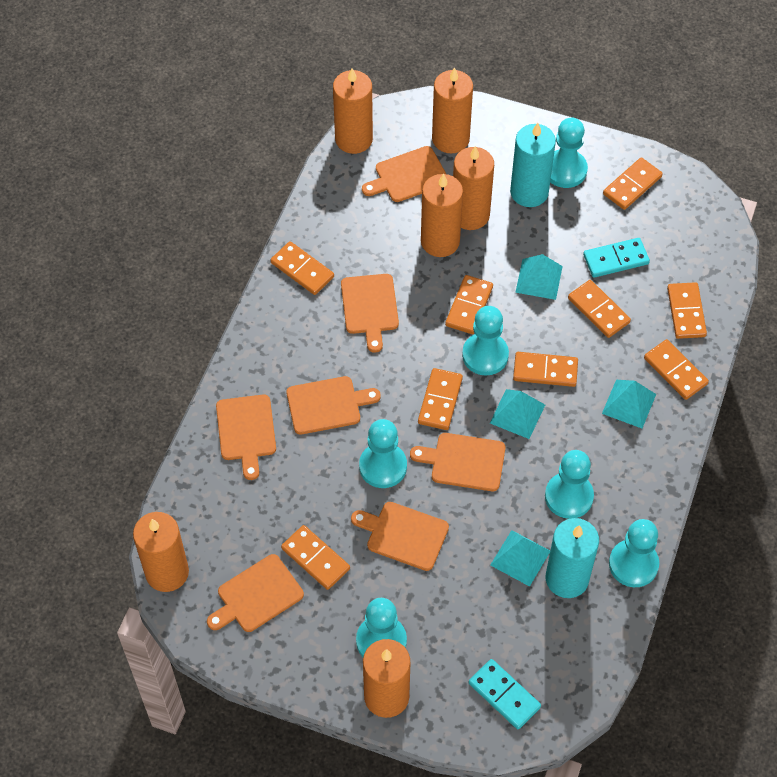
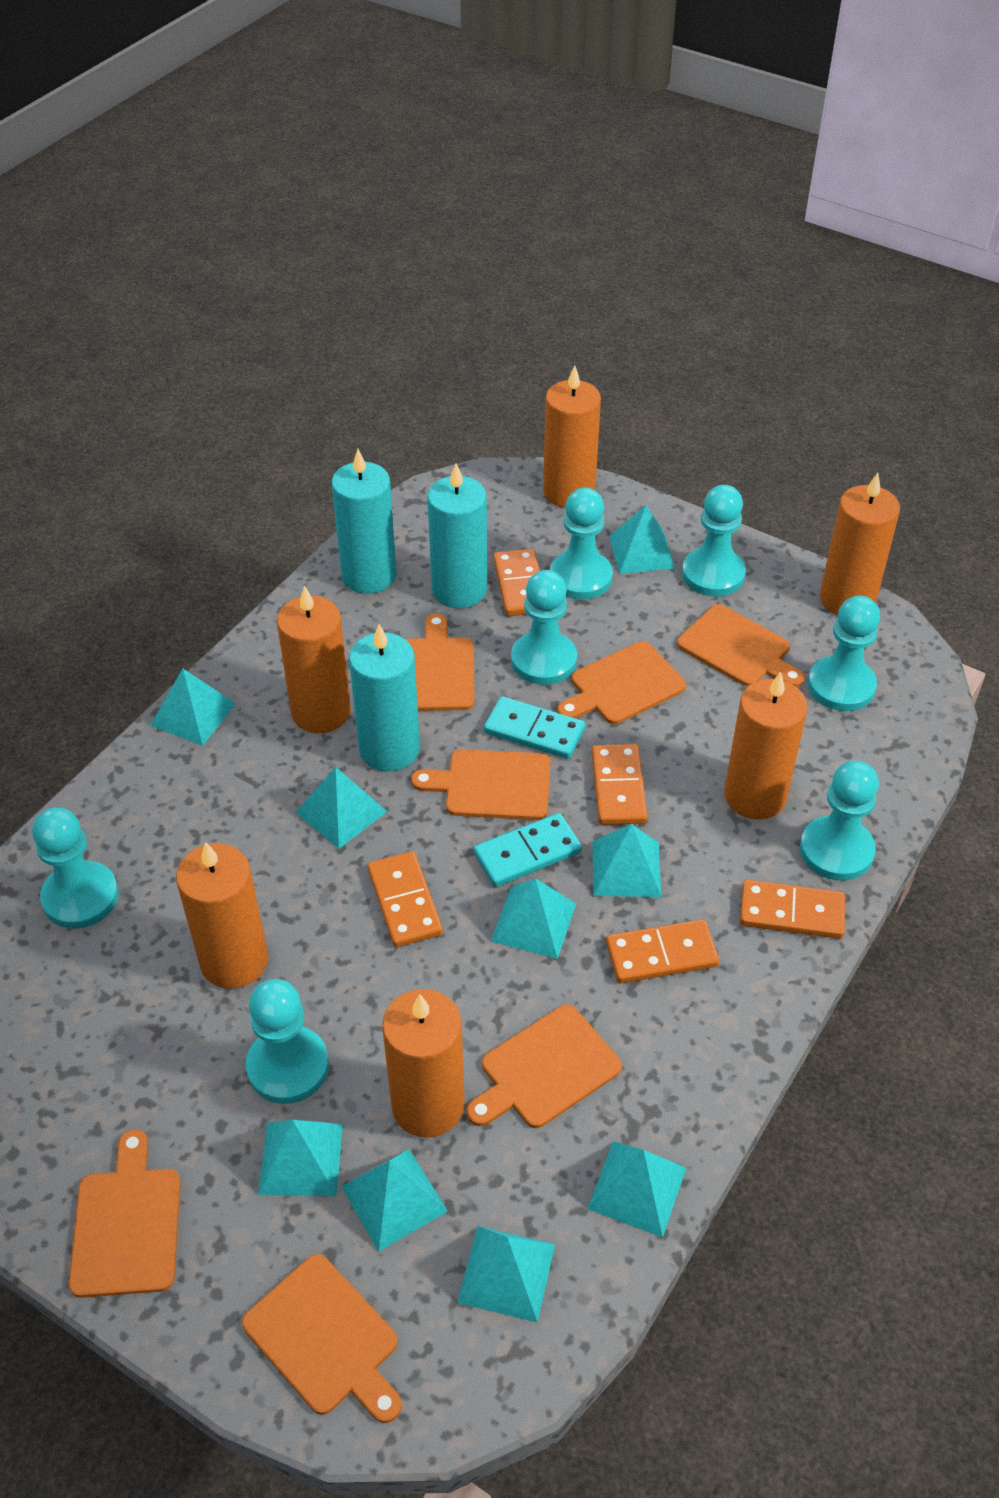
orange domino: [271,241,334,295] [281,525,350,590] [418,368,463,430] [445,275,493,334] [513,352,578,387] [568,280,631,338] [603,157,663,210] [644,339,709,400] [667,282,707,339] = 9 -> [367,851,443,947] [494,549,540,616] [592,744,648,825] [606,919,719,983] [740,880,845,939] = 5
turquoise candle: [510,123,556,207] [546,518,599,598] = 2 -> [332,449,396,594] [349,624,420,771] [427,463,487,608] = 3
turquoise pawn: [356,598,407,657] [359,419,407,488] [462,306,509,375] [545,450,594,519] [550,118,588,188] [609,519,659,587] = 6 -> [32,807,118,929] [246,979,329,1104] [511,570,577,685] [550,487,613,600] [682,485,746,597] [800,761,879,881] [808,596,880,711] = 7
turquoise pyramid: [490,389,545,439] [490,530,550,587] [515,254,563,300] [602,380,656,428] = 4 -> [150,668,236,746] [258,1120,343,1196] [295,767,387,849] [341,1149,448,1252] [457,1226,555,1323] [491,878,576,959] [588,1141,686,1237] [593,824,661,897] [609,505,675,574] = 9

